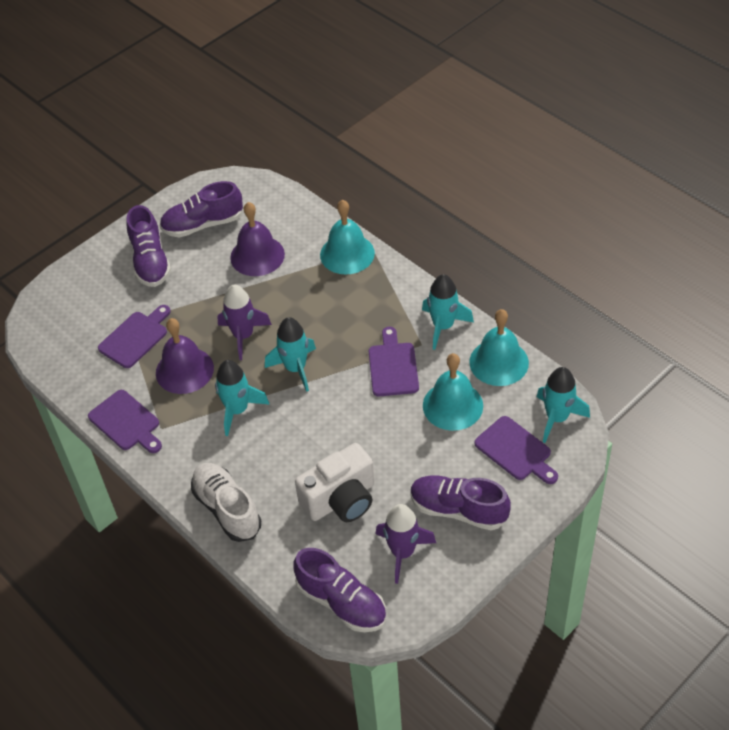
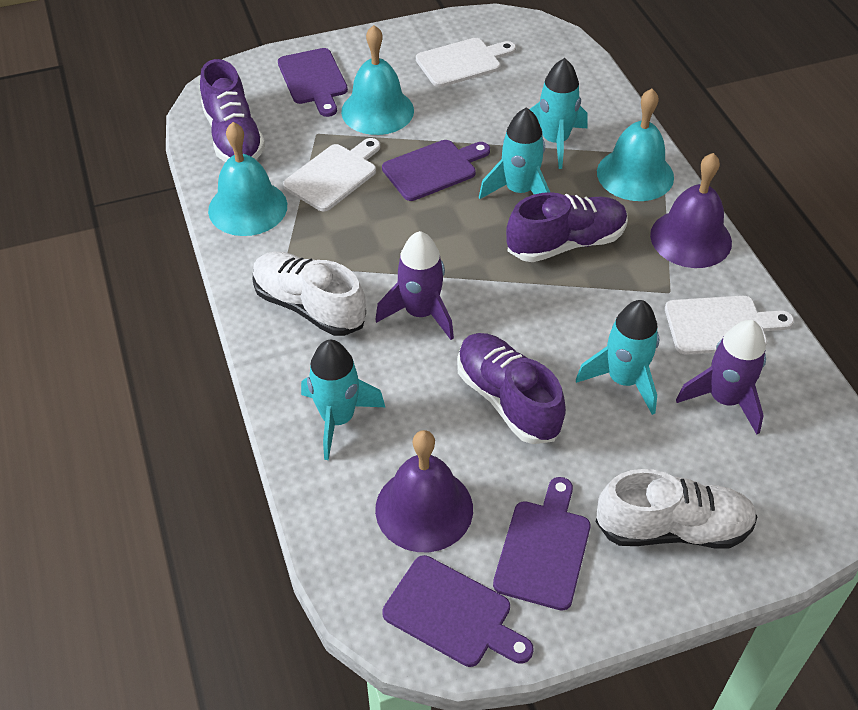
purple shoe: [126,205,171,287] [159,181,243,237] [293,548,386,632] [410,475,511,530] = 4 -> [200,59,265,162] [457,333,566,444] [506,192,628,262] = 3
white camera: [295,443,375,522] = 1 -> none = 0
white cutting board: none = 0 -> [283,138,380,211] [416,38,516,87] [665,296,794,355] = 3
white shoe: [191,463,261,542] = 1 -> [253,252,366,336] [596,469,758,549] = 2

